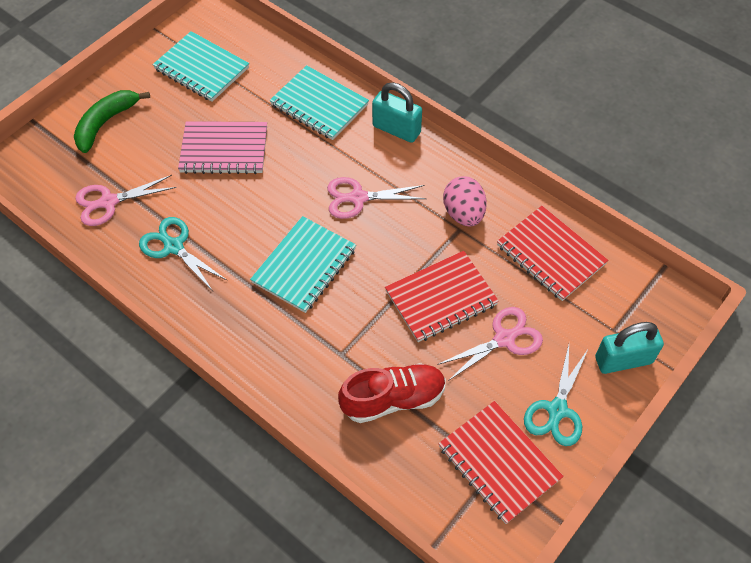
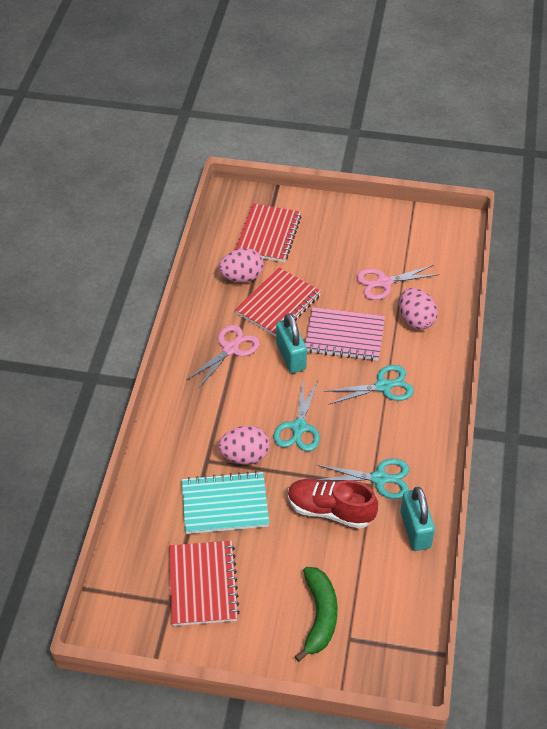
pink egg: [443,176,487,226] = 1 -> [218,426,270,464] [219,248,264,282] [399,288,438,330] = 3
pink scissors: [75,175,176,226] [327,177,426,219] [437,307,543,381] = 3 -> [186,325,260,389] [356,265,439,300] = 2
turquoise notebook: [153,31,249,102] [250,216,356,313] [269,65,369,140] = 3 -> [182,471,269,534] = 1
turquoise scissors: [139,217,228,291] [524,345,588,446] = 2 -> [273,378,320,452] [317,458,409,499] [324,365,414,405] = 3

